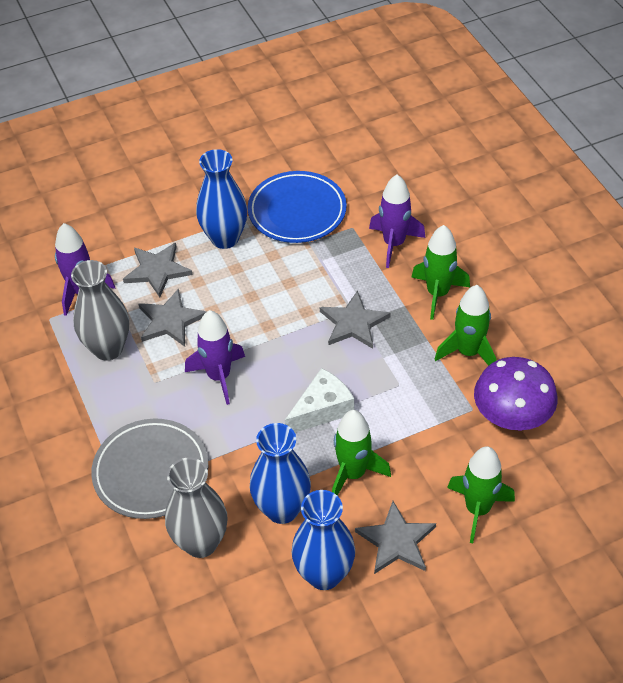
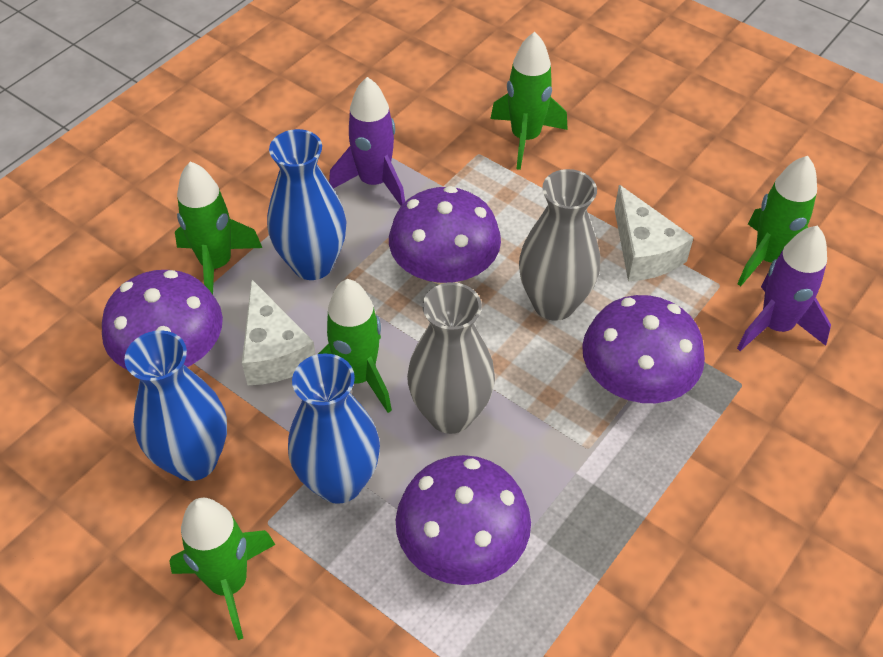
blue plate: [248,171,347,243] = 1 -> none = 0
green rocket: [332,410,391,496] [411,225,470,320] [435,285,496,366] [447,446,515,543] = 4 -> [169,498,276,640] [175,162,262,295] [318,279,392,413] [490,32,568,170] [737,156,817,286] = 5
grey plate: [91,418,208,519] = 1 -> none = 0
grey star: [123,243,193,298] [139,288,207,347] [320,290,391,349] [355,501,436,574] = 4 -> none = 0
purple mushroom: [474,357,558,431] = 1 -> [102,270,223,370] [389,186,501,285] [396,455,531,585] [582,295,705,403] = 4
purple rocket: [55,223,115,316] [185,310,245,405] [369,174,426,268] = 3 -> [329,77,405,206] [737,225,831,351] = 2
white cheese: [285,368,354,433] = 1 -> [242,279,316,385] [614,185,694,281] = 2

